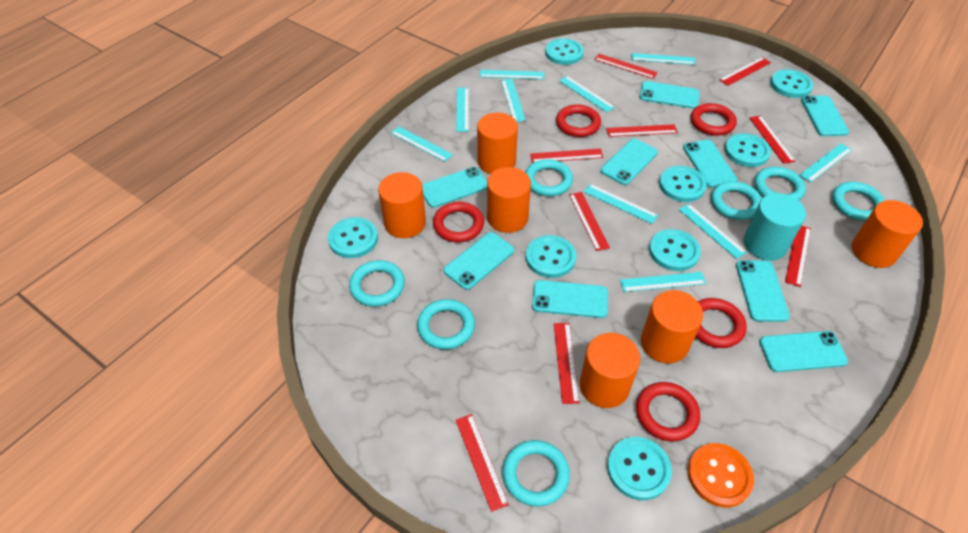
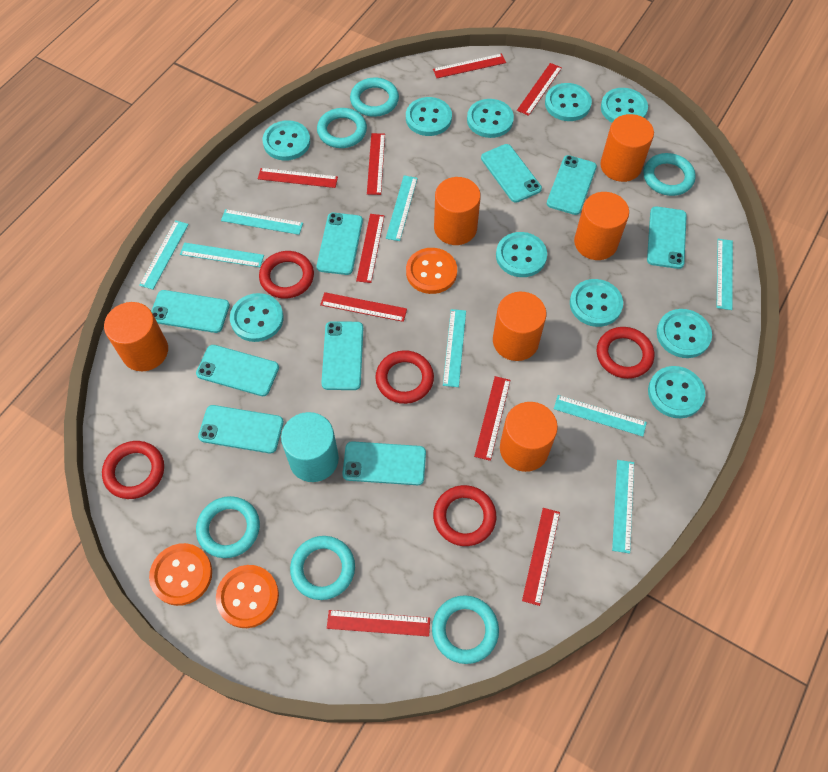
orange button: [688,443,754,507] = 1 -> [149,543,212,606] [216,565,279,628] [406,248,457,294] = 3
turquoise button: [328,217,378,258] [526,235,576,278] [545,38,584,65] [607,437,672,500] [649,229,701,271] [659,166,707,202] [724,133,771,167] [770,69,813,98] = 8 -> [230,293,284,342] [263,120,310,161] [406,97,452,136] [467,99,514,138] [496,232,547,277] [545,83,592,121] [570,279,623,327] [601,88,648,123] [648,366,705,418] [657,309,712,358] = 10
turquoise ring: [349,260,405,307] [417,299,475,350] [502,440,570,507] [525,159,573,196] [711,181,762,220] [754,167,806,201] [832,182,885,221] = 7 -> [196,496,260,558] [290,536,355,600] [317,108,367,148] [350,77,399,117] [432,595,499,664] [643,153,696,196] = 6
turquoise ruler: [391,126,453,162] [456,88,469,132] [480,70,544,79] [501,79,526,122] [559,76,615,112] [584,184,658,224] [620,272,706,292] [631,53,695,65] [679,203,747,259] [799,143,852,183] = 10 -> [139,220,189,290] [180,242,264,267] [221,209,303,235] [386,175,418,241] [443,309,466,387] [554,395,647,437] [612,460,634,553] [717,239,733,310] = 8

